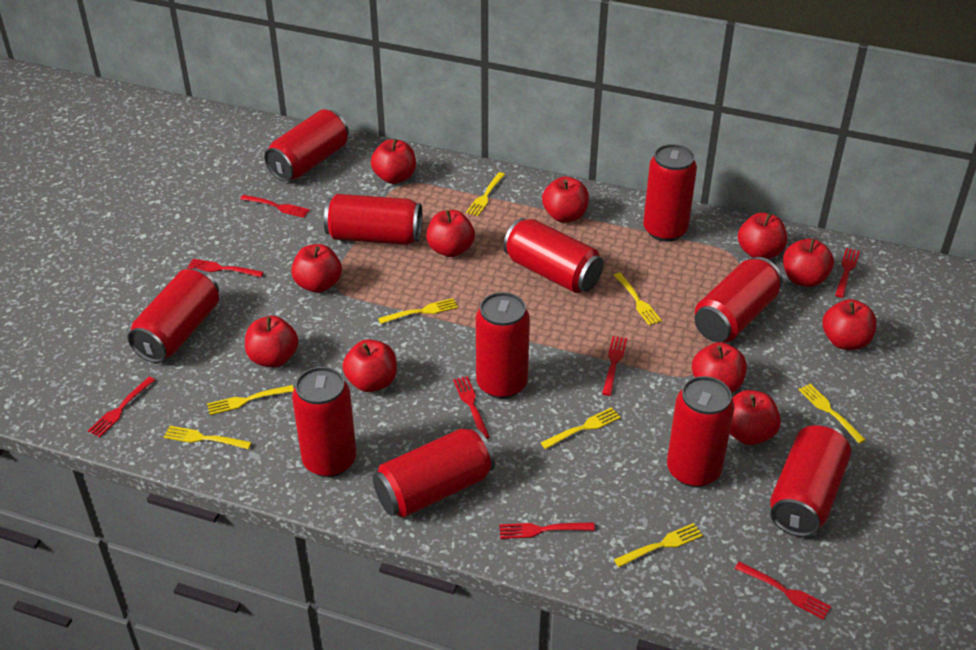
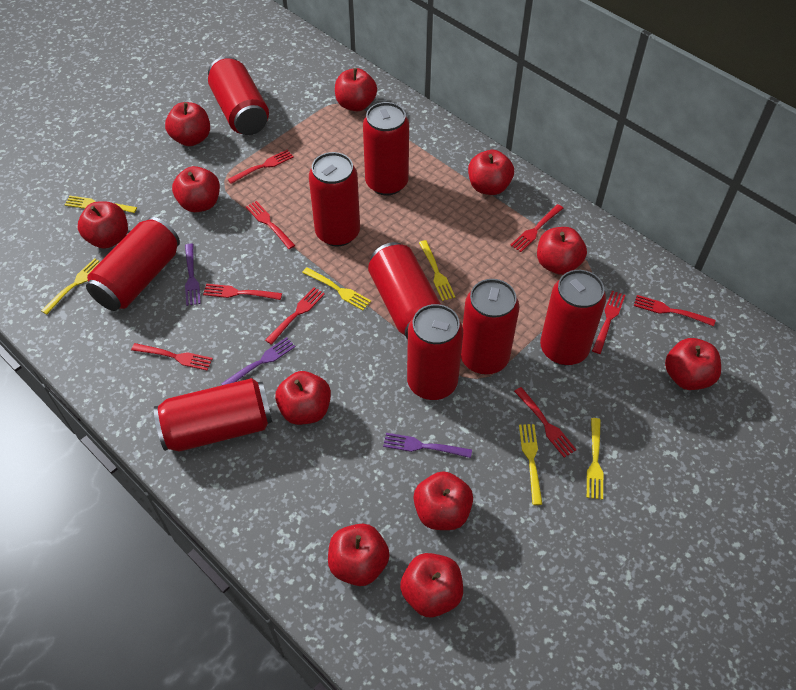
purple fork: none = 0 -> [185,243,201,306] [221,337,296,385] [383,433,472,458] = 3
red can: [128,268,219,363] [264,109,349,182] [292,367,357,477] [324,194,422,245] [373,428,495,517] [476,292,530,399] [503,218,604,293] [643,144,697,242] [667,376,734,487] [694,257,782,342] [770,423,851,537] = 11 -> [86,217,180,311] [154,378,272,452] [208,56,269,135] [309,152,360,246] [363,102,409,195] [368,242,441,339] [407,304,463,400] [461,279,519,374] [540,270,606,365] = 9
red fork: [88,377,155,437] [187,259,264,277] [240,195,310,218] [453,376,490,439] [499,522,595,539] [602,336,627,396] [735,561,831,620] [835,248,860,298] = 8 -> [131,343,213,370] [203,283,282,300] [227,150,294,184] [246,201,295,249] [265,287,325,345] [510,204,563,252] [514,387,577,458] [592,291,625,354] [634,295,715,326] = 9
yellow fork: [164,426,252,449] [207,385,294,415] [378,298,458,324] [466,172,505,216] [541,407,621,449] [614,273,662,326] [614,523,703,567] [798,384,866,444] = 8 -> [41,258,101,315] [65,196,137,213] [302,267,371,310] [419,240,455,301] [519,424,542,505] [587,418,603,500] = 6

